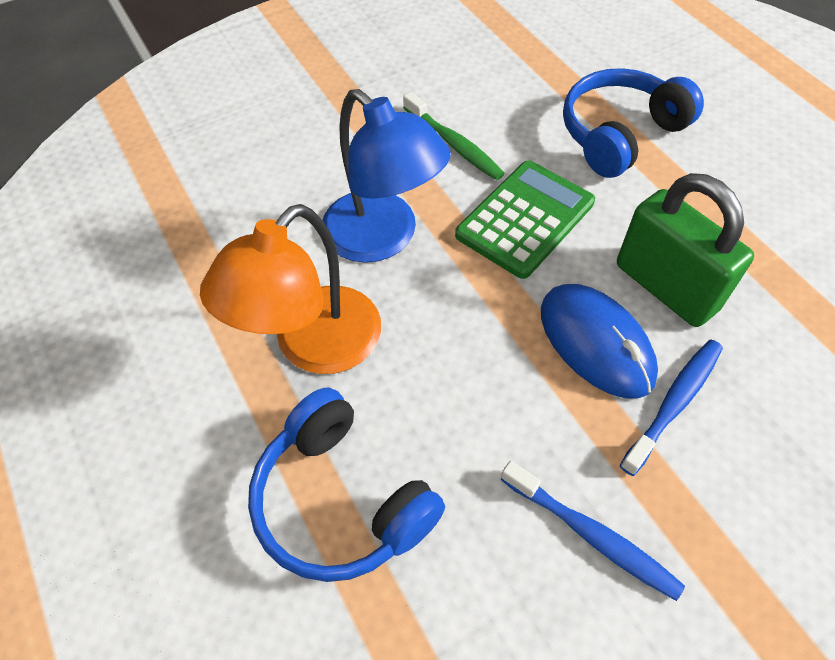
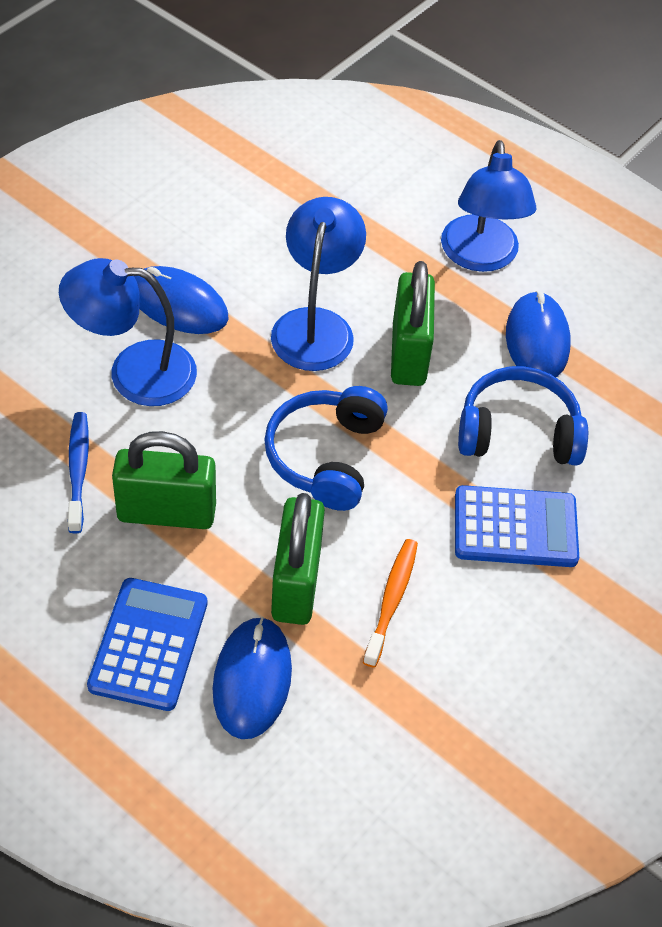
blue calculator: none = 0 -> [87,578,207,711] [455,485,579,567] = 2
blue lamp: [323,89,451,263] = 1 -> [59,258,197,406] [271,197,366,371] [441,140,536,272] = 3
blue mouse: [541,284,658,399] = 1 -> [134,266,229,334] [213,617,292,739] [506,291,570,377] = 3
blue toothbrush: [501,461,685,601] [619,340,723,476] = 2 -> [68,412,89,533] = 1
green calculator: [455,161,595,279] = 1 -> none = 0
green padlock: [617,173,754,327] = 1 -> [112,431,216,529] [271,493,325,625] [391,261,435,386] = 3
green toothbrush: [403,92,504,180] = 1 -> none = 0
orange lamp: [200,204,381,374] = 1 -> none = 0
orange toothbrush: none = 0 -> [363,539,418,667] = 1

